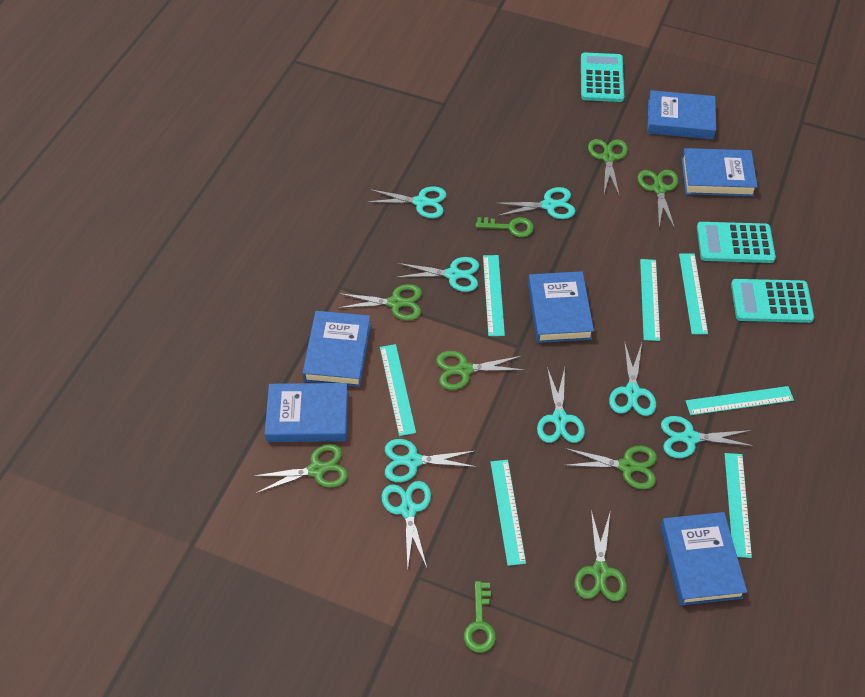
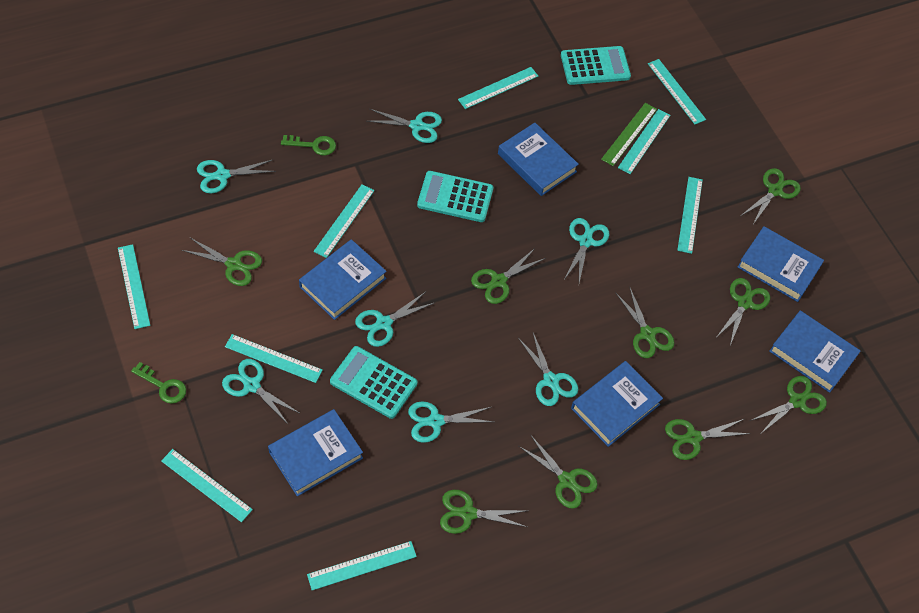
green ruler: none = 0 -> [601,103,657,166] = 1
green scissors: [254,444,348,493] [338,284,422,320] [436,351,524,390] [563,446,657,489] [574,510,627,601] [588,139,628,195] [637,170,678,229] = 7 -> [182,237,262,286] [440,490,529,534] [471,248,546,304] [519,434,598,509] [615,288,675,358] [665,419,751,460] [716,278,770,345] [741,168,801,224] [750,376,827,433] = 9
turquoise ruler: [380,344,416,436] [483,255,505,336] [490,460,526,566] [640,259,660,341] [679,253,708,334] [686,386,794,415] [725,453,752,558] = 7 -> [118,244,150,329] [161,449,253,522] [225,334,323,383] [307,541,417,590] [314,184,375,258] [458,67,538,109] [618,109,671,174] [648,59,706,124] [677,177,703,254] = 9
turquoise scissors: [367,186,446,218] [382,481,431,569] [385,439,477,482] [398,257,479,292] [495,187,575,219] [537,367,585,443] [609,341,656,416] [661,416,754,458] = 8 -> [197,160,276,193] [222,359,301,425] [355,292,434,347] [368,109,442,143] [408,401,493,443] [518,333,578,406] [564,218,609,283] = 7

